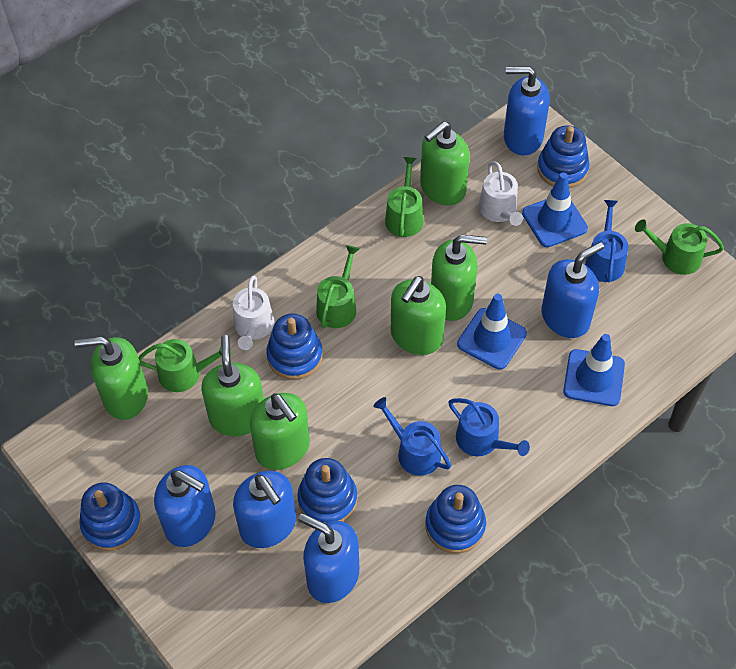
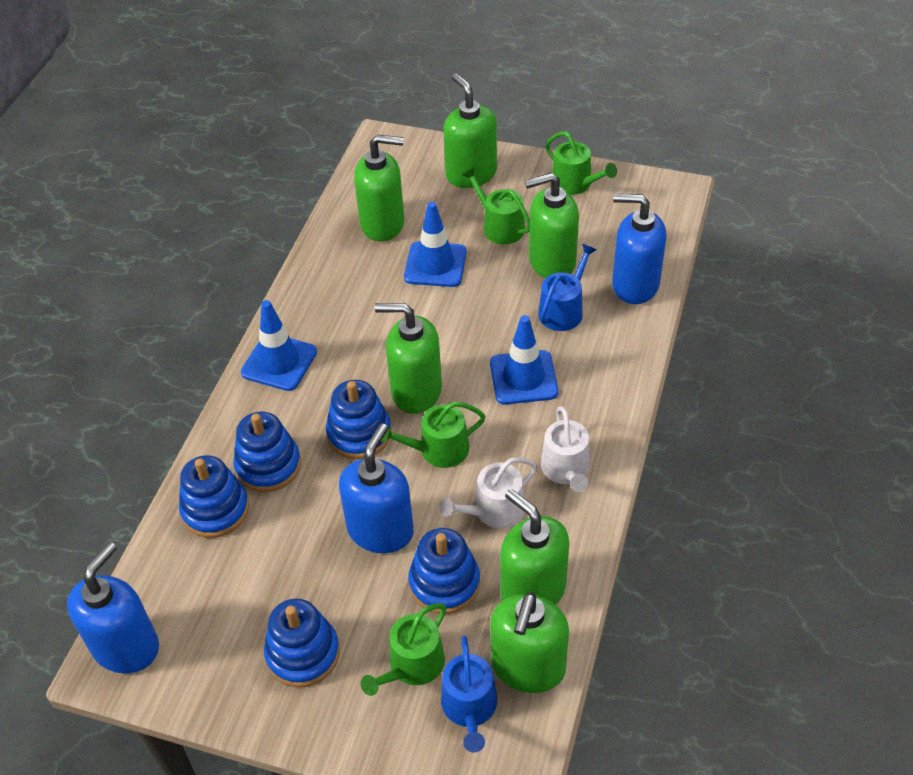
blue soap dispenser: [154,465,216,547] [233,471,296,548] [298,513,359,603] [504,66,550,155] [541,242,604,338] = 5 -> [67,542,159,674] [339,423,414,553] [612,194,666,304] = 3
blue watering can: [373,397,451,476] [448,398,530,456] [585,200,628,283] = 3 -> [441,636,497,752] [538,244,596,331] = 2

